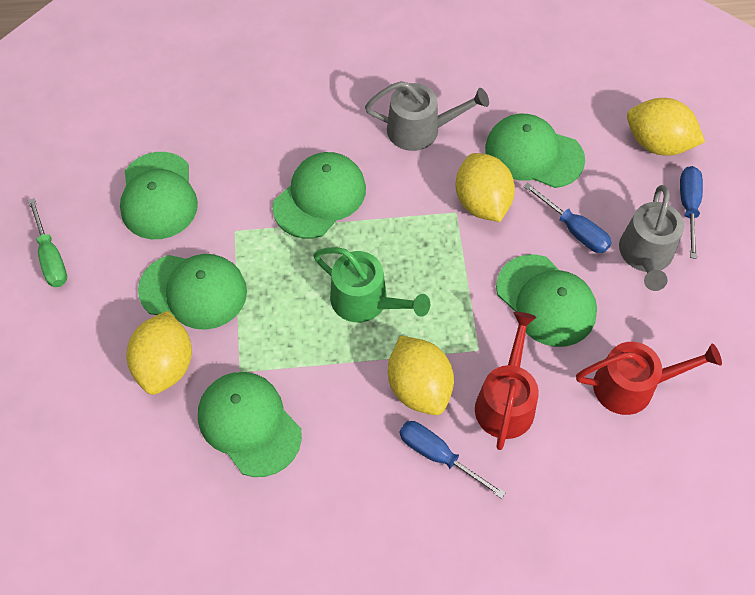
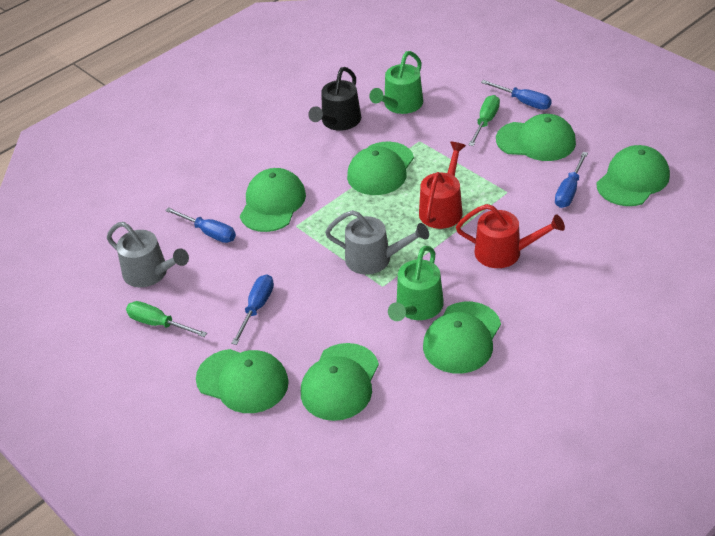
black watering can: none = 0 -> [308,67,361,131] = 1
blue screwdriver: [400,421,506,499] [524,183,612,253] [680,166,703,259] = 3 -> [165,207,236,243] [231,274,274,345] [481,80,552,110] [555,152,588,208] = 4
green cap: [120,152,198,239] [138,254,247,330] [198,372,302,477] [272,152,366,239] [485,114,585,188] [496,255,597,347] = 6 -> [196,349,289,413] [240,168,306,232] [301,343,379,421] [347,142,414,195] [423,302,501,374] [496,114,576,161] [597,145,670,206] = 7
green screwdriver: [28,198,67,287] = 1 -> [126,301,207,337] [469,95,500,146] = 2
green watering can: [313,247,430,322] = 1 -> [369,51,423,114] [388,246,444,321] = 2
yellow lemon: [126,311,192,395] [388,336,454,415] [456,153,515,222] [627,98,705,156] = 4 -> none = 0

